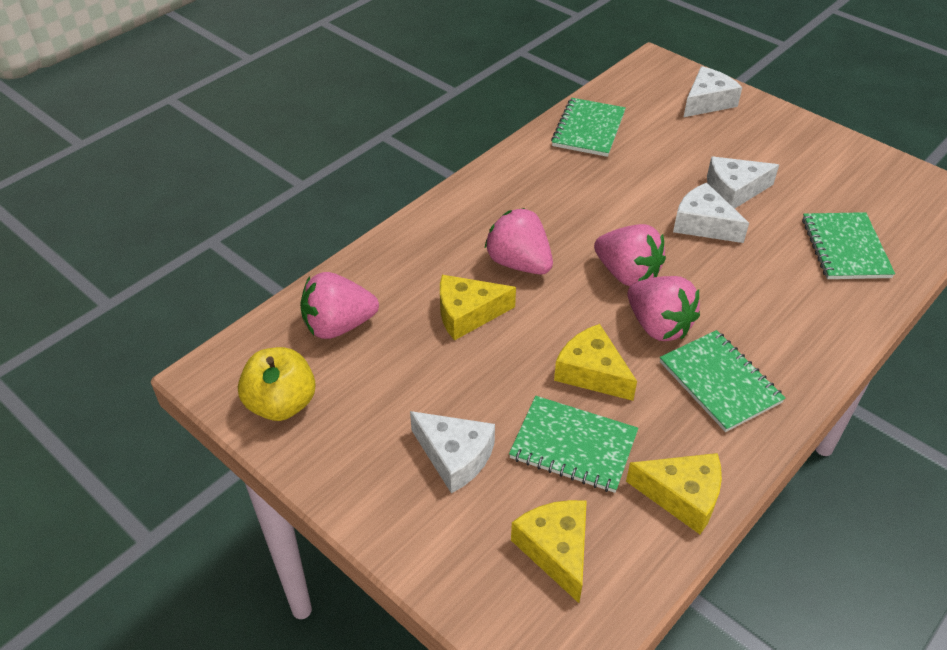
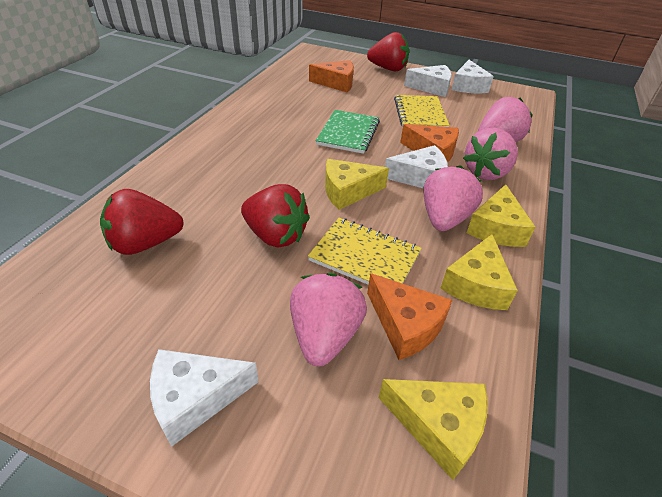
green notebook: [509,396,638,493] [551,98,626,157] [660,330,785,432] [802,212,895,279] = 4 -> [316,110,380,154] = 1
orange cheese: none = 0 -> [309,60,354,92] [367,273,452,360] [400,124,459,163] = 3
red strawberry: none = 0 -> [100,189,184,255] [241,184,310,248] [367,32,409,72] = 3
yellow apple: [238,347,316,421] = 1 -> none = 0
yellow notebook: none = 0 -> [308,218,422,285] [394,95,450,127] = 2

